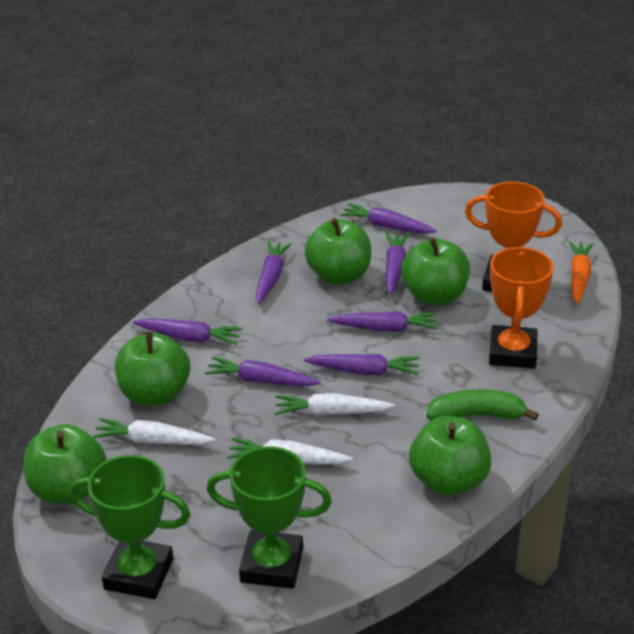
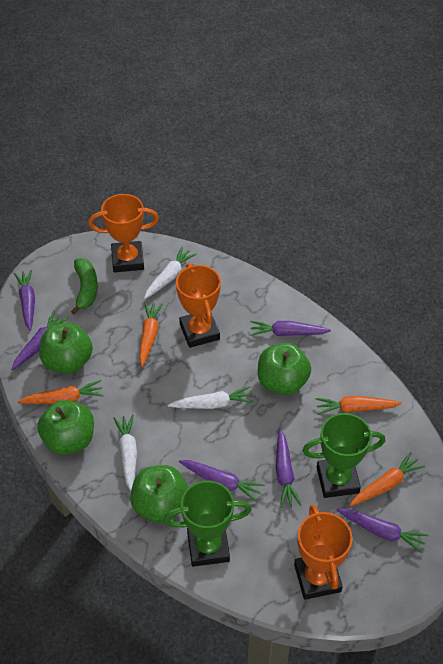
green apple: [24,424,106,504] [115,331,190,406] [304,218,371,285] [401,237,470,305] [409,416,491,496] = 5 -> [37,400,94,455] [39,322,93,374] [130,465,188,523] [258,343,311,395] = 4
orange carrot: [569,241,593,304] = 1 -> [17,380,104,404] [139,302,163,367] [316,396,402,415] [350,452,425,506] = 4
orange trophy: [465,181,562,292] [489,247,554,369] = 2 -> [88,194,159,272] [176,263,221,348] [294,505,352,600] = 3
purple carrot: [133,318,243,345] [205,357,320,386] [256,241,291,304] [304,354,419,375] [327,311,438,332] [340,203,437,234] [385,232,409,295] = 7 -> [11,311,69,370] [14,270,35,331] [179,460,265,502] [250,321,331,336] [276,429,302,508] [336,509,428,553] = 6

